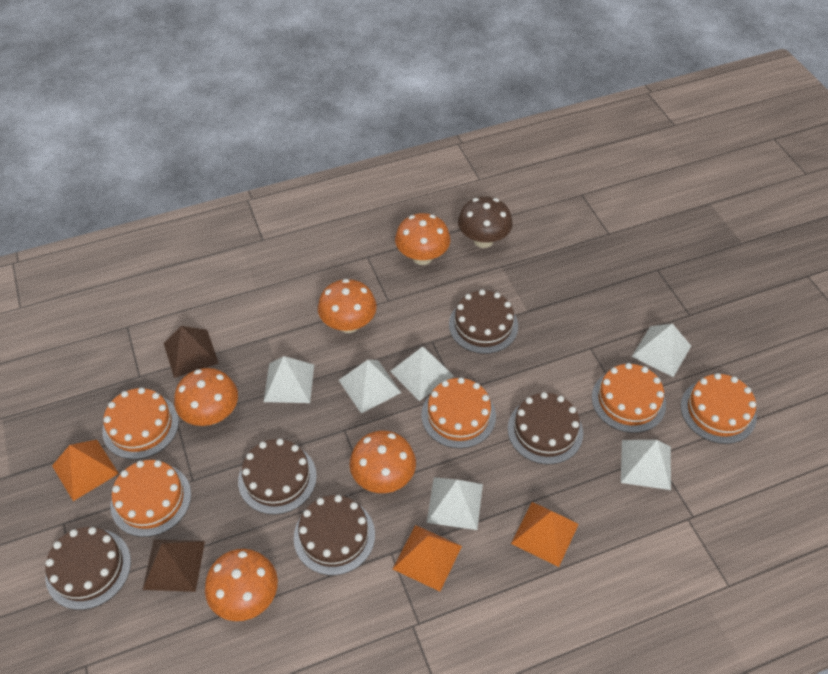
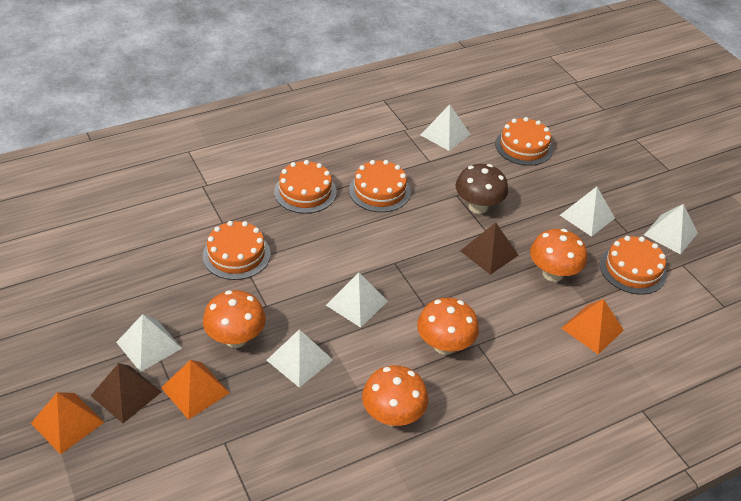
brown cake: [45,527,131,610] [238,439,317,514] [294,495,375,575] [449,289,518,354] [508,392,583,464] = 5 -> none = 0
orange mushroom: [174,368,238,426] [205,549,278,621] [318,279,377,333] [349,431,416,493] [395,213,450,265] = 5 -> [203,290,266,348] [362,365,428,426] [417,298,479,355] [530,229,587,282] = 4

